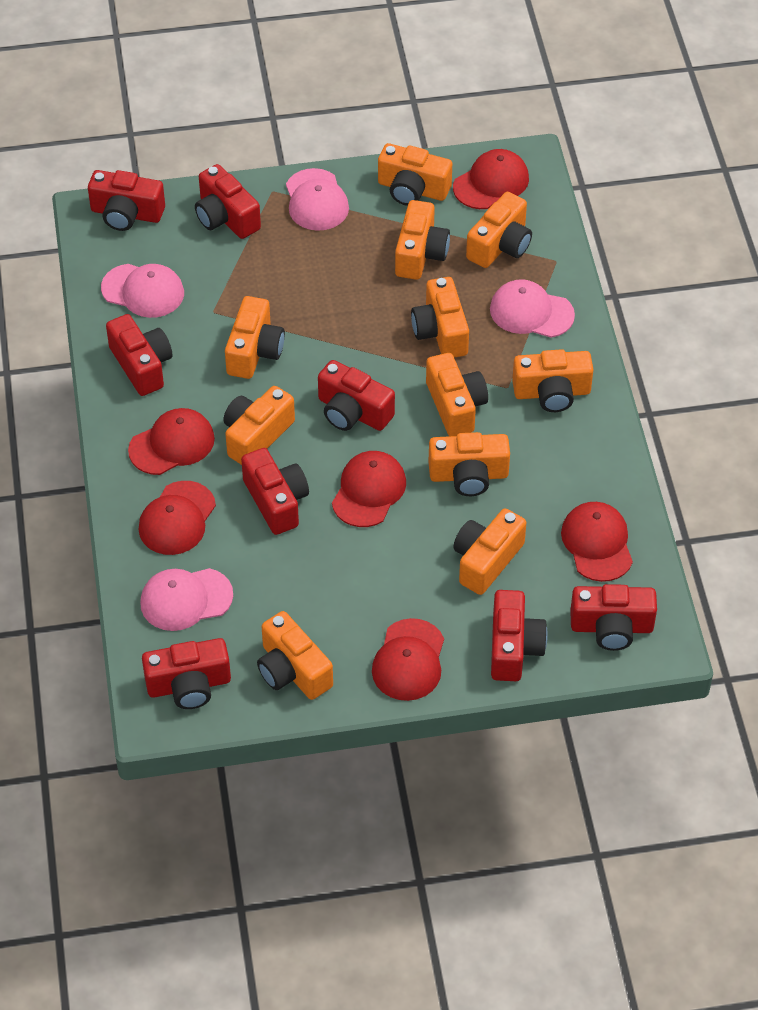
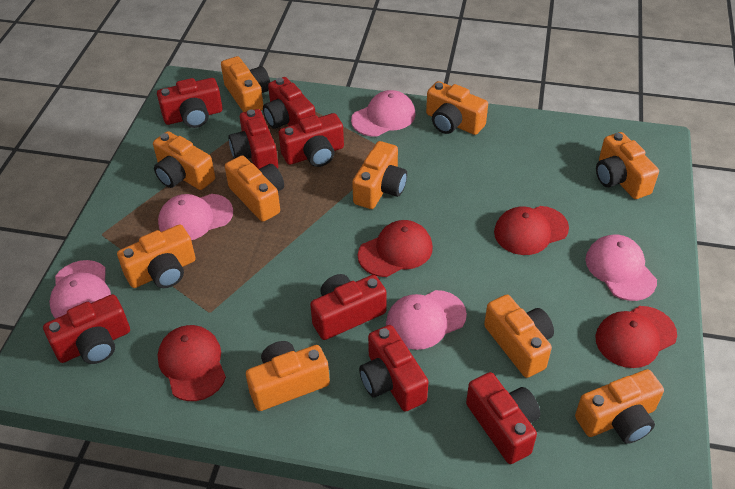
orange camera: [224,386,295,465] [225,296,285,379] [257,611,333,700] [378,143,452,206] [395,200,450,280] [411,277,469,358] [426,353,488,436] [429,432,510,496] [453,508,526,595] [466,192,532,268] [512,349,593,412] = 11 -> [117,225,196,288] [153,131,215,190] [221,56,270,112] [225,155,284,222] [246,341,330,411] [352,141,407,209] [426,81,488,135] [484,295,554,378] [575,369,664,444] [596,132,659,199] = 10
pink cap: [101,264,184,318] [140,568,233,631] [286,168,349,231] [490,279,575,338] = 4 -> [49,260,111,319] [158,194,233,240] [351,90,415,137] [386,290,467,350] [585,235,657,301] = 5
red cap: [128,408,215,475] [139,481,216,555] [332,451,406,527] [372,618,444,701] [453,149,529,209] [561,502,633,582] = 6 -> [158,325,226,401] [358,220,433,277] [494,206,569,255] [595,306,677,368] = 4

